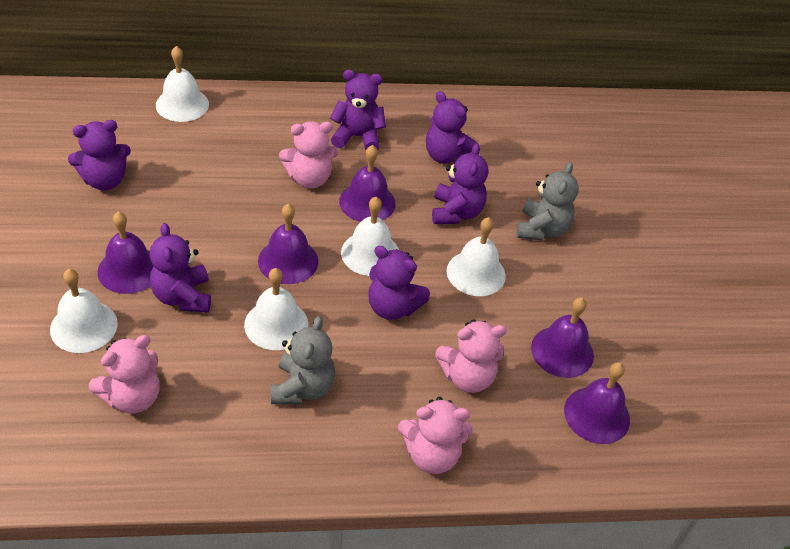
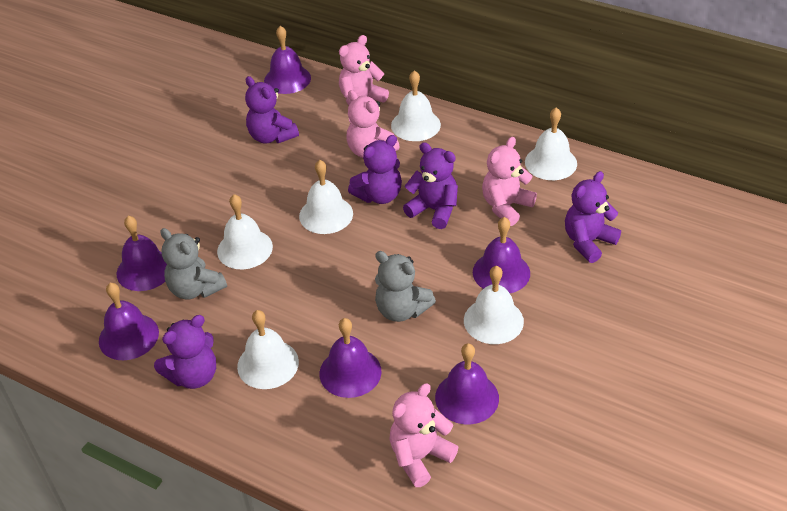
purple bell: [97,212,153,294] [258,204,319,284] [339,145,396,222] [531,297,594,378] [564,362,630,444] = 5 -> [99,283,159,360] [117,216,167,291] [264,26,311,94] [319,318,382,398] [435,343,499,424] [473,217,530,293] = 6
purple teddy bear: [68,120,131,190] [150,223,211,312] [330,70,386,150] [368,246,430,320] [426,91,477,164] [432,143,488,224] = 6 -> [154,315,216,389] [245,76,299,143] [348,135,402,204] [403,142,458,229] [565,171,621,263] = 5
white bell: [50,269,118,353] [156,46,209,122] [244,268,308,350] [341,197,399,276] [446,217,506,296] = 5 -> [217,194,273,269] [237,310,299,389] [299,160,353,234] [391,70,441,141] [464,266,524,344] [525,107,577,180] = 6

